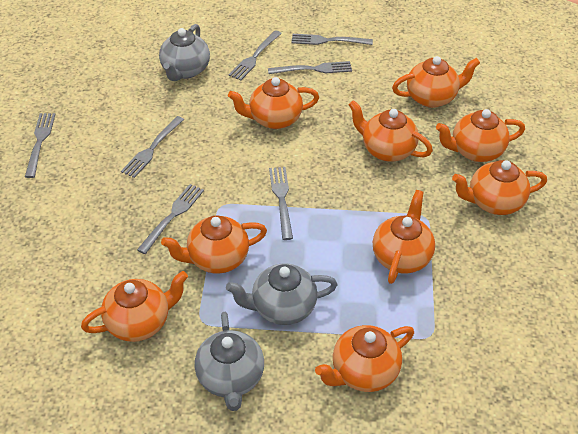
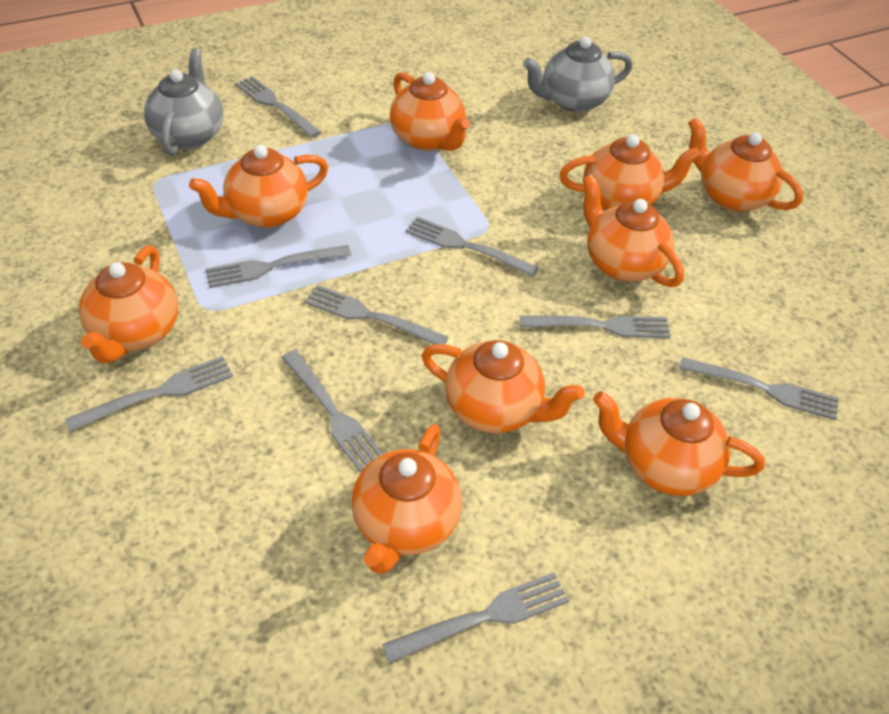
grey fork: [25,113,56,178] [121,116,184,178] [137,184,204,254] [229,30,282,80] [268,61,352,74] [269,167,293,240] [291,34,373,45] = 7 -> [65,356,233,432] [205,245,351,288] [235,76,321,138] [281,350,383,472] [304,285,448,345] [382,573,569,664] [406,217,539,277] [520,315,671,338] [679,357,839,420] = 9
grey teapot: [159,24,210,81] [195,312,264,411] [226,263,338,325] = 3 -> [144,48,224,155] [523,36,633,112] = 2

